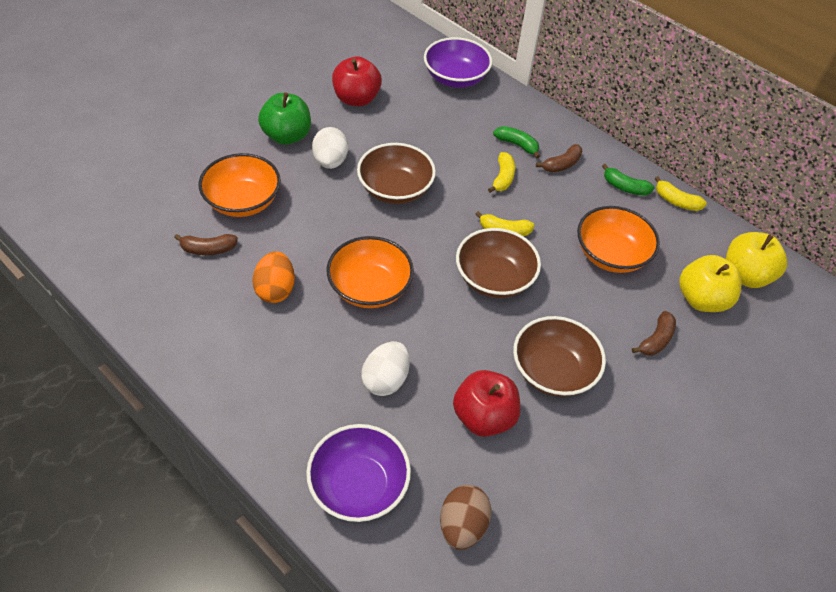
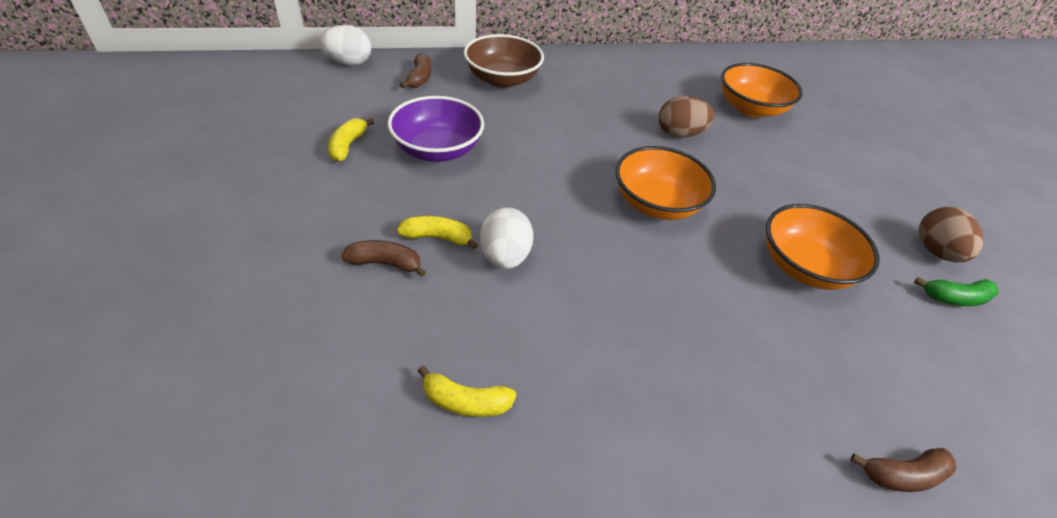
brown bowl: [357,143,436,204] [456,228,541,298] [513,316,606,397] = 3 -> [464,34,544,88] = 1
brown egg: [440,485,492,550] = 1 -> [658,96,714,138] [919,207,983,262] = 2
green apple: [258,92,311,145] = 1 -> none = 0
green banana: [493,126,540,158] [602,164,655,196] = 2 -> [914,277,998,306] = 1
orange egg: [252,251,295,303] = 1 -> none = 0
purple bowl: [306,424,411,522] [424,37,492,88] = 2 -> [388,96,484,162] = 1
red apple: [332,56,382,106] [453,370,521,437] = 2 -> none = 0
yellow apple: [679,255,741,312] [726,232,787,288] = 2 -> none = 0

